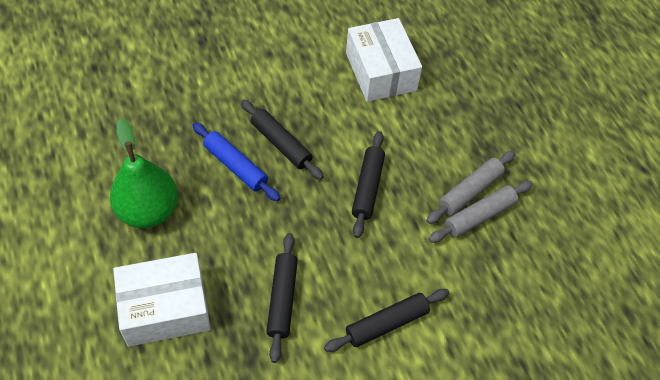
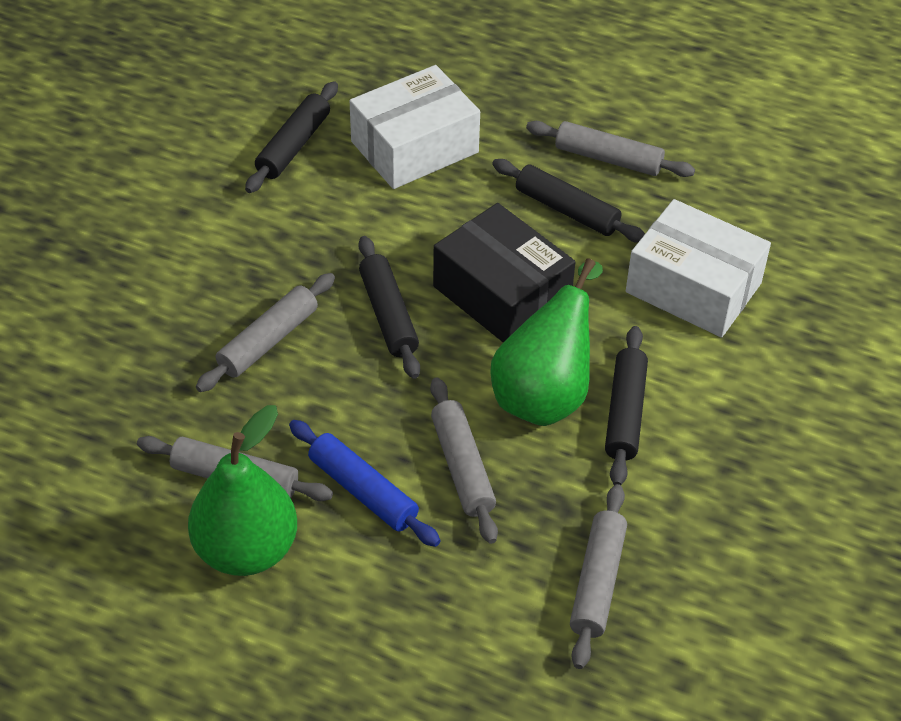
black box: none = 0 -> [433,203,575,342] = 1
green pear: [110,118,178,228] = 1 -> [188,405,297,576] [490,258,603,426] = 2
grey rolling pin: [426,151,515,224] [429,181,533,243] = 2 -> [137,436,333,501] [196,273,335,392] [430,377,498,544] [526,121,695,177] [570,484,627,669] = 5

